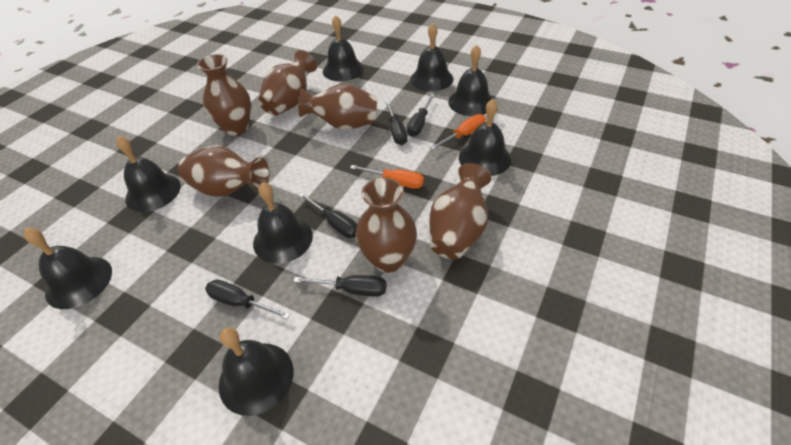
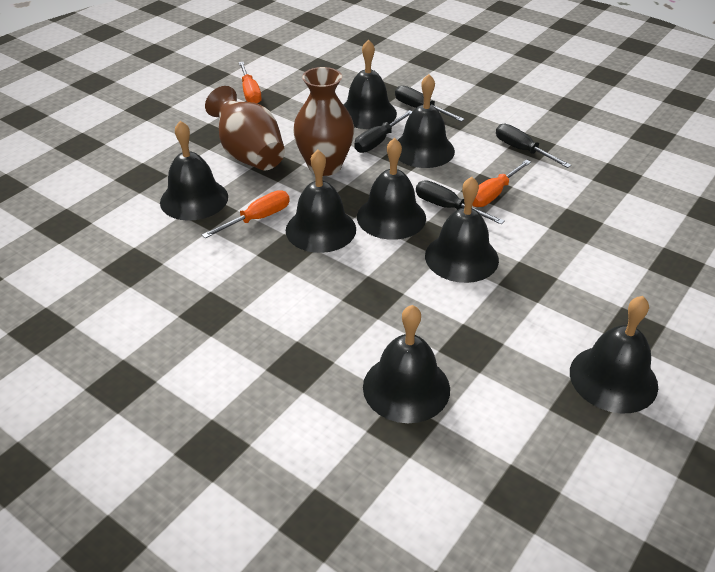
black screwdriver: [205,280,290,319] [293,275,387,297] [298,193,357,238] [385,101,408,145] [407,94,435,137] = 5 -> [354,110,413,153] [395,85,465,122] [416,181,505,225] [496,124,571,168] = 4
brown vase: [178,146,269,197] [197,54,251,135] [258,50,317,116] [298,83,377,130] [355,178,417,273] [430,163,491,259] = 6 -> [205,86,285,170] [293,67,354,176] = 2
orange screwdriver: [350,165,424,189] [430,114,486,150] = 2 -> [202,190,290,238] [239,62,262,103] [472,160,531,207] = 3

